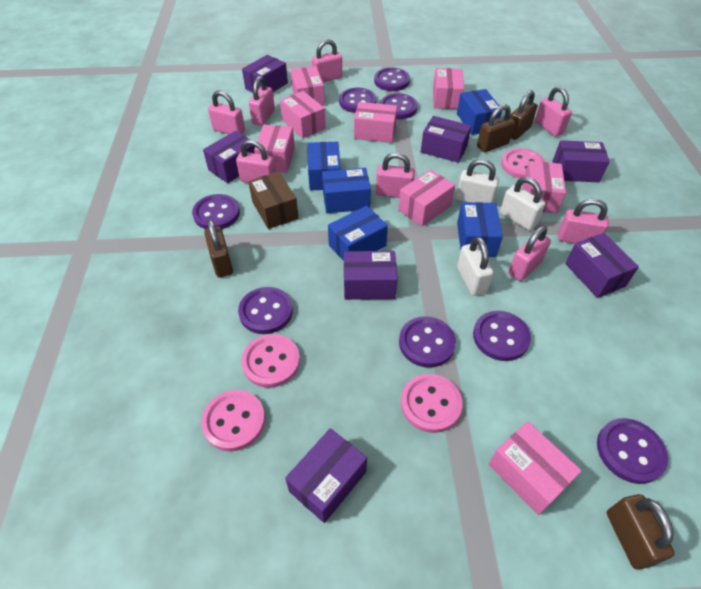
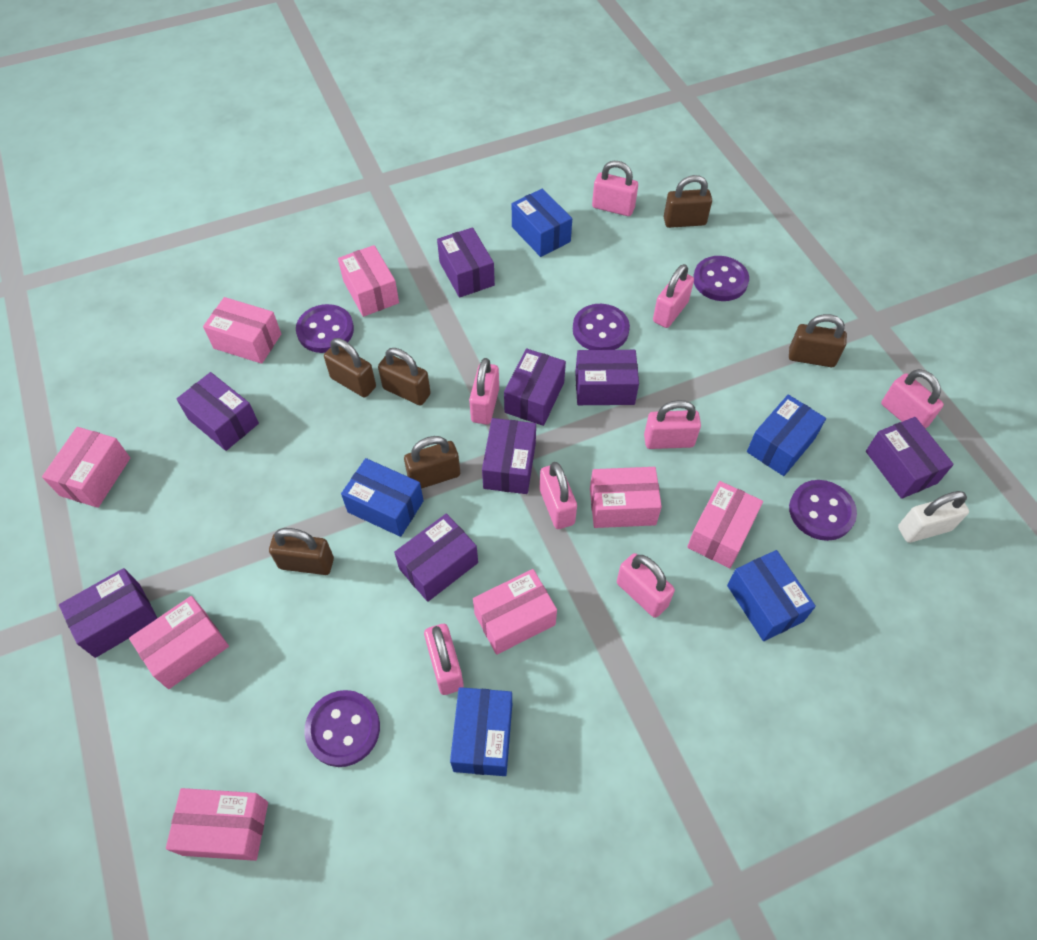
brown box: [248,172,299,229] = 1 -> none = 0
brown padlock: [204,219,233,278] [477,105,515,152] [510,90,538,140] [607,494,675,570] = 4 -> [269,528,334,575] [324,338,376,398] [378,348,431,406] [404,436,460,489] [664,175,712,228] [789,314,847,367] = 6
pink button: [201,390,265,451] [241,334,300,388] [401,374,463,433] [501,148,545,179] = 4 -> none = 0
purple box: [203,131,255,183] [242,55,288,93] [285,428,367,523] [344,251,397,300] [421,116,471,163] [552,140,610,182] [565,233,639,298] = 7 -> [59,568,157,658] [177,372,259,451] [394,514,478,602] [437,227,495,297] [482,418,536,494] [504,348,566,426] [575,350,639,405] [866,417,954,499] = 8
purple button: [192,194,240,229] [238,287,293,334] [339,88,376,113] [374,68,410,91] [380,93,418,119] [399,316,456,368] [473,311,531,361] [597,418,668,484] = 8 -> [296,304,354,353] [304,690,380,767] [573,304,630,350] [693,256,749,301] [789,480,857,541] = 5
white padlock: [456,159,499,203] [457,237,493,296] [500,177,546,230] = 3 -> [898,491,969,543] = 1

